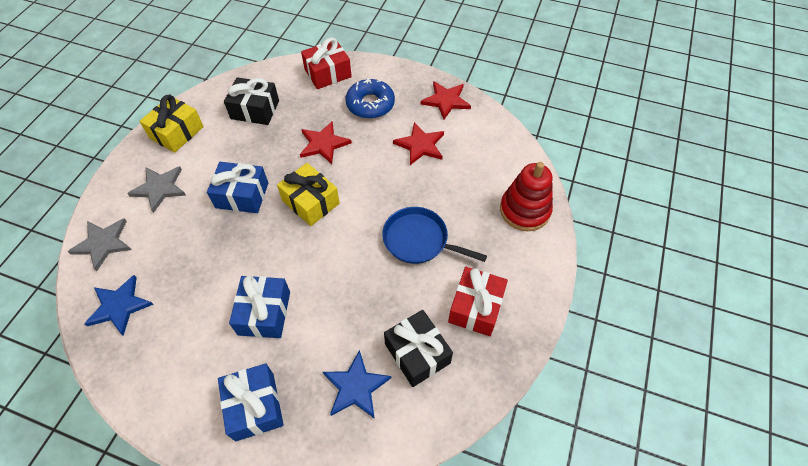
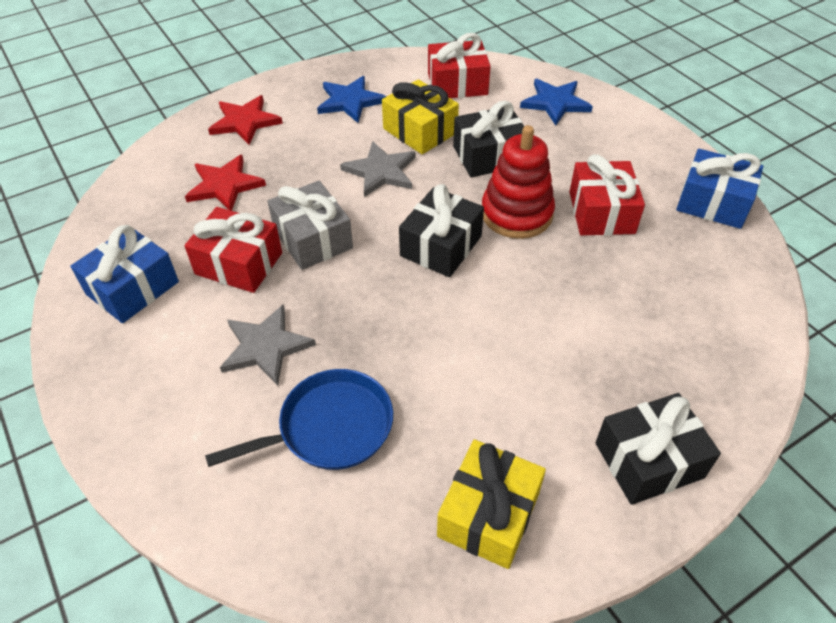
black gift: [224,77,279,125] [384,310,453,387] = 2 -> [399,184,484,277] [453,101,524,177] [595,393,721,505] = 3
blue donut: [346,78,395,119] = 1 -> none = 0
blue gift: [207,162,268,213] [218,363,284,441] [229,276,290,338] = 3 -> [70,225,179,323] [676,149,763,229] = 2
grey gift: none = 0 -> [268,181,353,270] = 1
red gift: [301,37,352,89] [448,267,508,336] = 2 -> [184,207,282,293] [428,33,491,98] [569,154,645,236] = 3
red star: [300,121,352,164] [393,122,444,165] [421,81,471,119] = 3 -> [185,154,266,211] [208,95,283,145] = 2

